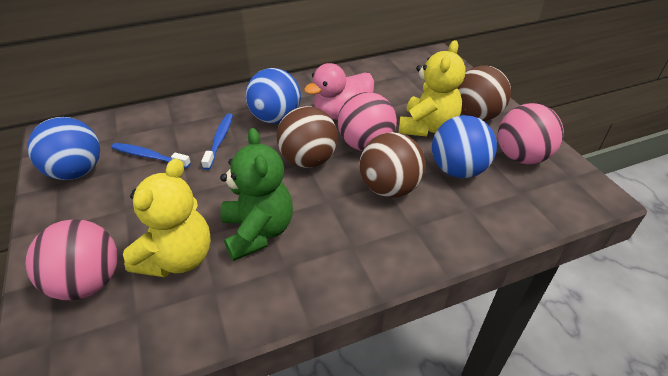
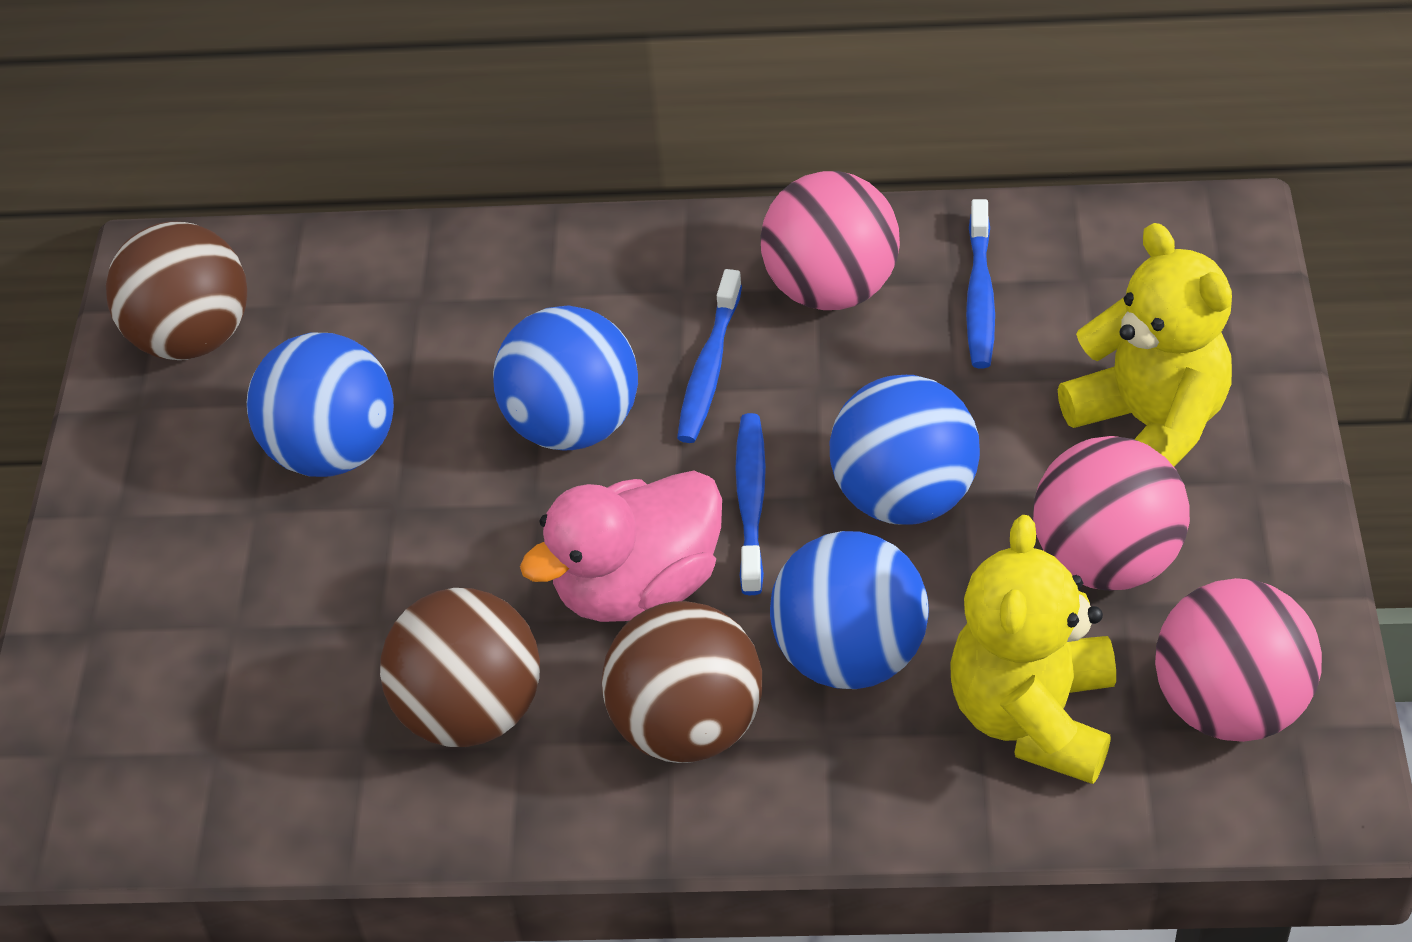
blue ball: [27,117,100,180] [246,68,301,124] [432,115,497,178] = 3 -> [247,333,394,477] [493,305,638,450] [770,531,929,689] [830,375,980,525] = 4
blue toothbrush: [111,143,191,168] [201,114,233,170] = 2 -> [677,269,742,443] [735,413,766,595] [966,199,995,368] = 3
green teddy bear: [220,128,293,261] = 1 -> none = 0

